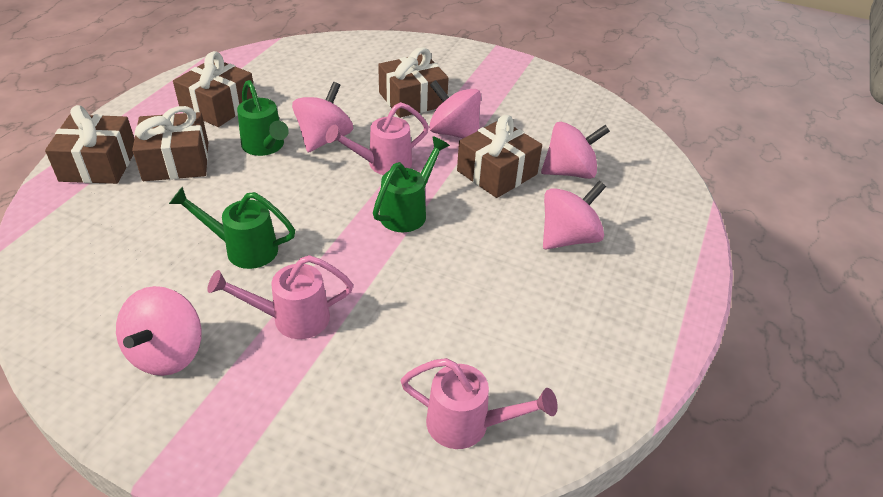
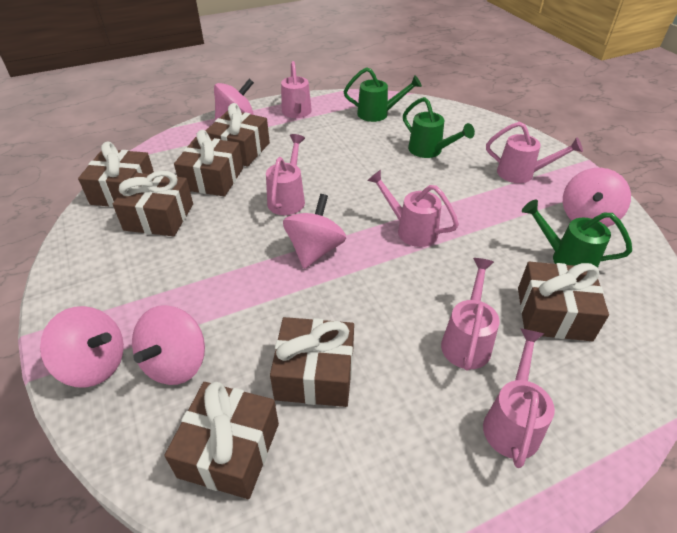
brown gift: [45,105,134,184] [132,106,208,181] [173,51,254,127] [378,47,448,118] [457,115,542,198] = 5 -> [78,142,154,207] [113,170,193,236] [164,382,279,499] [174,130,243,196] [205,103,270,167] [270,317,354,407] [518,262,609,341] = 7
pink watering can: [208,255,353,339] [326,102,429,175] [401,358,558,449] = 3 -> [266,134,305,215] [281,61,312,118] [367,170,459,247] [441,258,500,371] [483,328,555,468] [486,122,583,183] = 6

